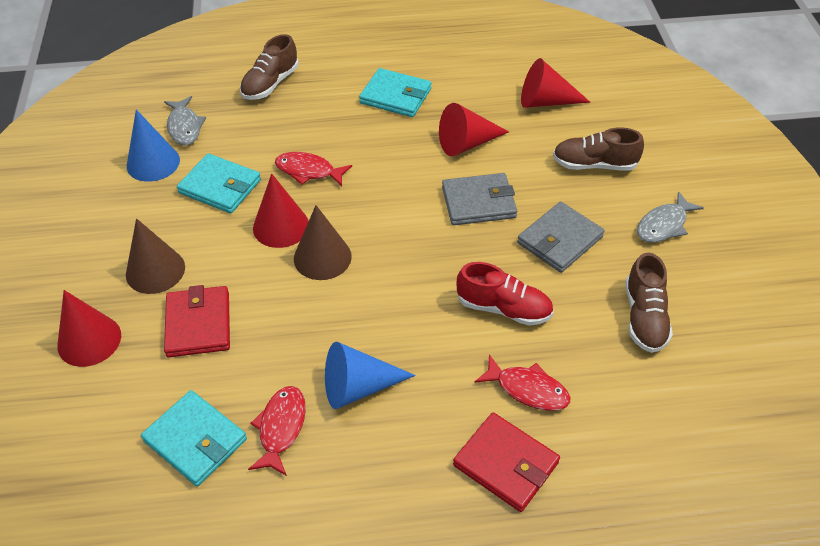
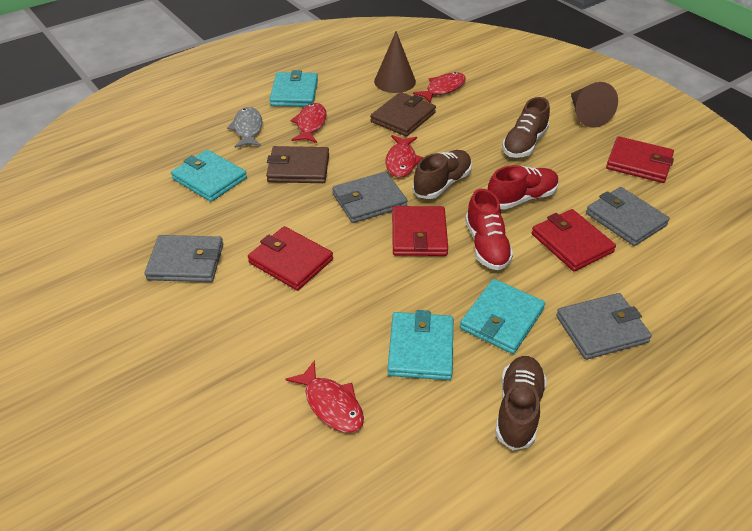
blue cone: [127,109,180,182] [325,342,416,409] = 2 -> none = 0
brown wallet: none = 0 -> [266,146,329,183] [370,92,436,137] = 2
grey fish: [164,96,206,145] [637,191,704,243] = 2 -> [227,107,262,148] = 1
grey wallet: [442,173,517,225] [517,202,604,273] = 2 -> [145,235,223,282] [332,172,408,223] [556,293,652,360] [586,187,670,246] = 4
red cone: [58,290,121,367] [253,174,309,248] [439,103,509,156] [521,58,591,108] = 4 -> none = 0
red fish: [248,386,306,476] [275,152,352,186] [474,354,571,411] = 3 -> [285,360,364,433] [290,103,327,143] [386,135,423,178] [413,72,466,103] = 4
red shoe: [457,262,554,326] = 1 -> [465,189,513,270] [488,165,559,209] = 2
red wallet: [164,285,230,357] [453,412,560,512] = 2 -> [248,226,333,291] [392,206,448,256] [531,209,616,271] [606,136,674,183] = 4
turquoise wallet: [141,390,247,486] [177,153,261,213] [359,68,431,117] = 3 -> [171,150,247,202] [269,70,318,107] [387,310,453,380] [460,279,545,354] = 4

